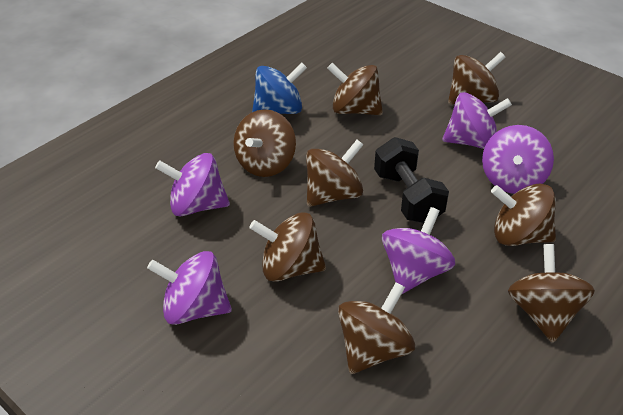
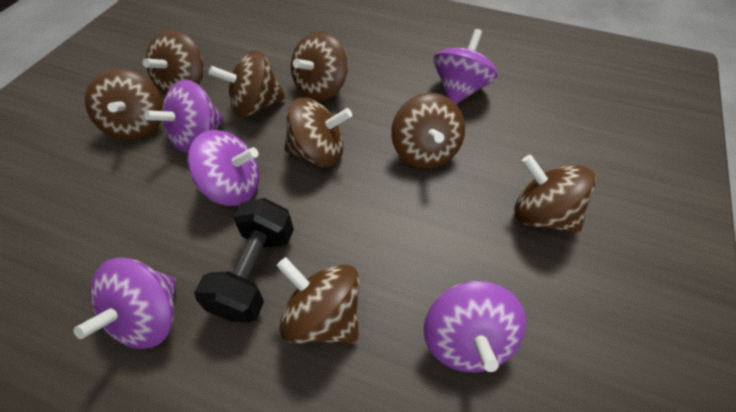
blue spinning top: [252,63,307,114] = 1 -> none = 0

